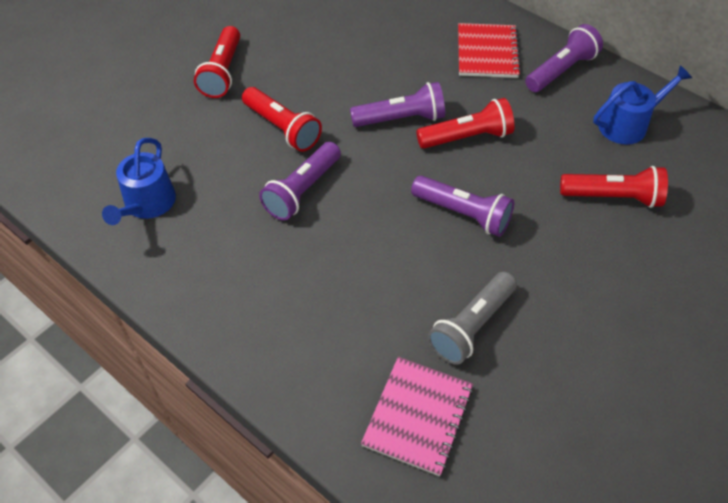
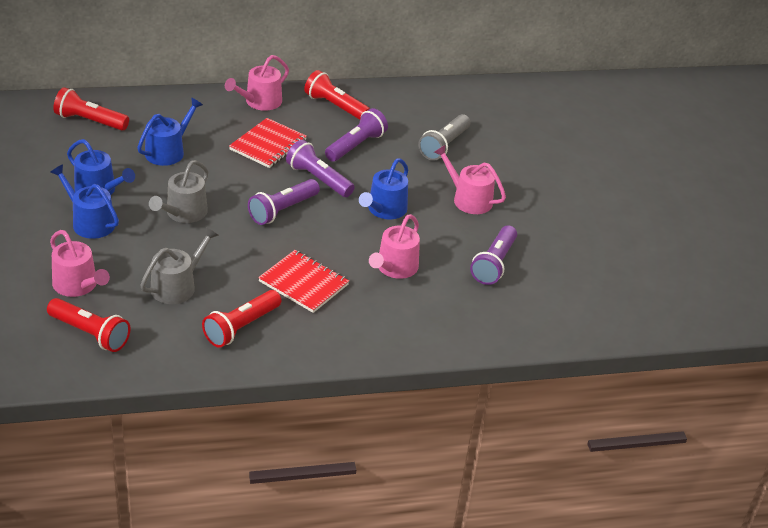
blue watering can: [102,138,176,225] [593,65,692,145] = 2 -> [50,164,119,239] [67,139,135,195] [137,97,203,166] [359,158,408,219] = 4
grey watering can: none = 0 -> [140,227,219,304] [149,160,208,223] = 2
pink notebook: [361,357,473,476] = 1 -> none = 0
pink watering can: none = 0 -> [50,230,110,297] [225,55,289,111] [369,214,420,279] [434,145,506,214] = 4
red notebook: [458,23,521,78] = 1 -> [229,118,307,168] [258,250,349,313] = 2

